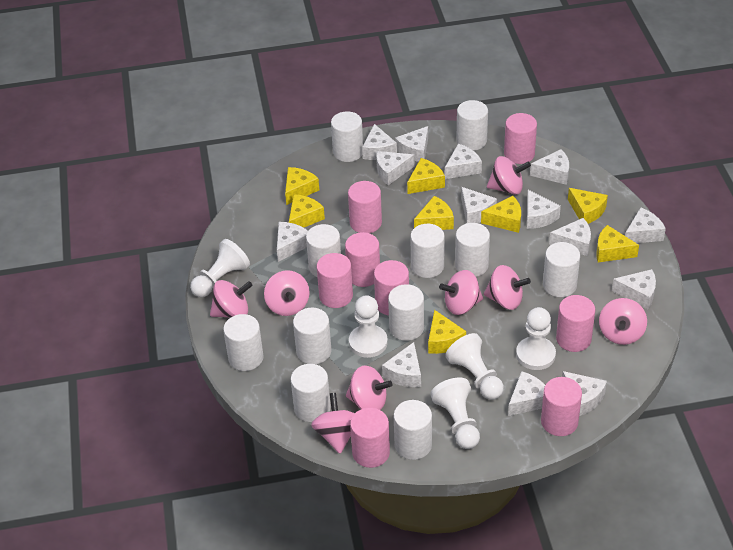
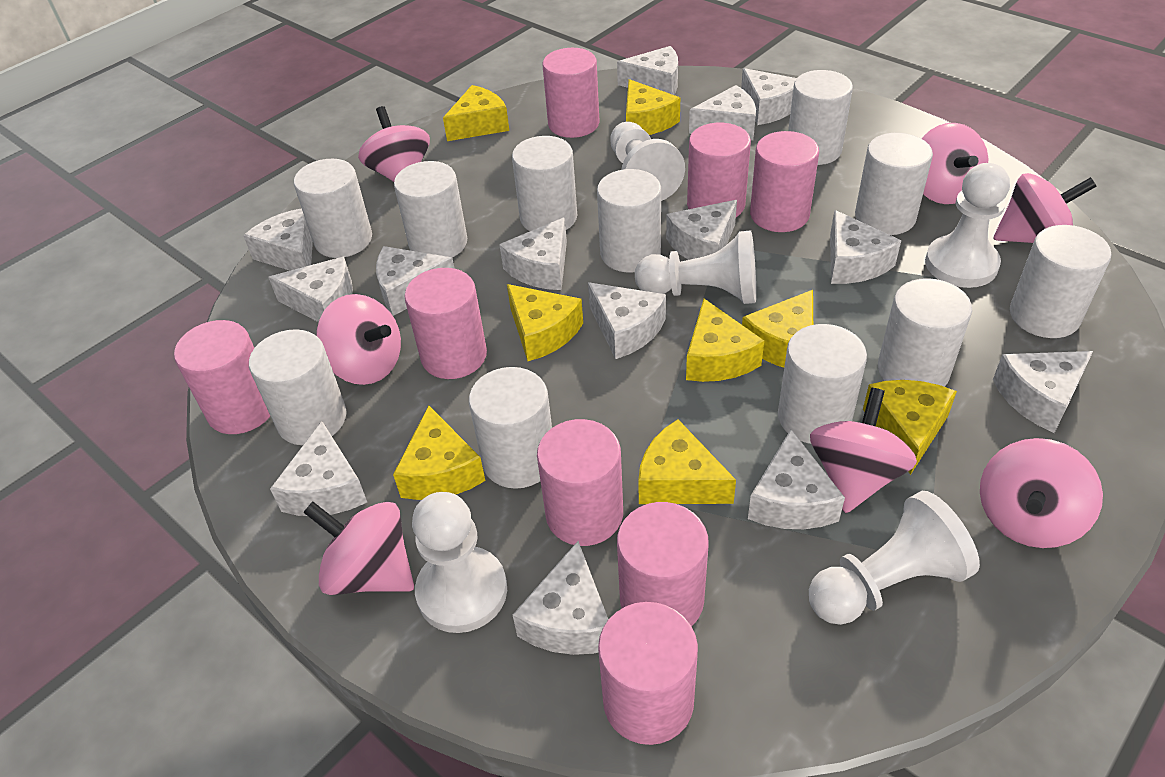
pink spinning top: [210,280,253,318] [264,270,310,316] [311,393,355,454] [346,365,392,410] [439,270,483,315] [484,265,531,310] [487,156,531,195] [599,298,647,345] = 8 -> [303,502,414,595] [316,294,401,385] [358,106,430,182] [810,388,917,513] [922,123,988,204] [980,438,1103,548] [994,173,1097,243] = 7

